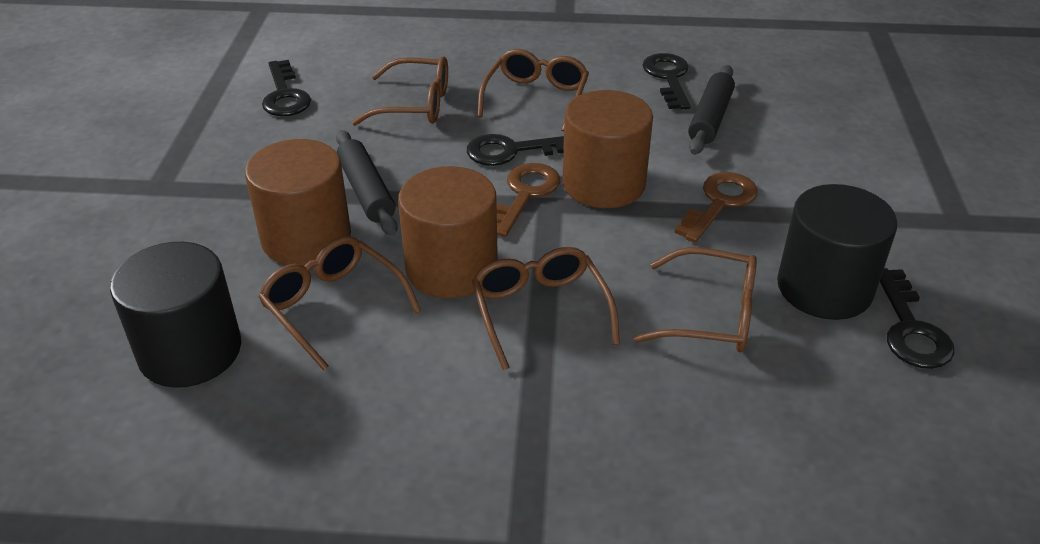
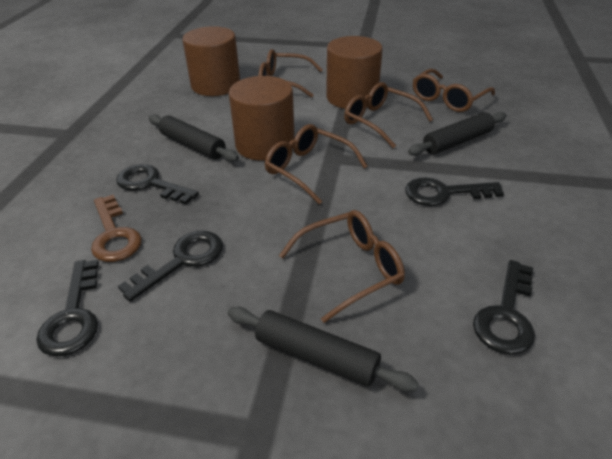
black cylinder: [110,242,241,388] [777,184,897,320] = 2 -> none = 0
black key: [262,60,311,116] [467,134,564,166] [643,53,691,109] [880,268,955,369] = 4 -> [36,260,99,357] [116,164,199,204] [118,231,223,302] [405,177,504,206] [473,260,535,355] = 5
black rolling pin: [336,130,398,236] [688,65,735,155] = 2 -> [149,114,239,162] [227,307,419,392] [408,112,507,156] = 3
brown key: [497,163,560,237] [674,172,758,243] = 2 -> [91,195,142,262] = 1

